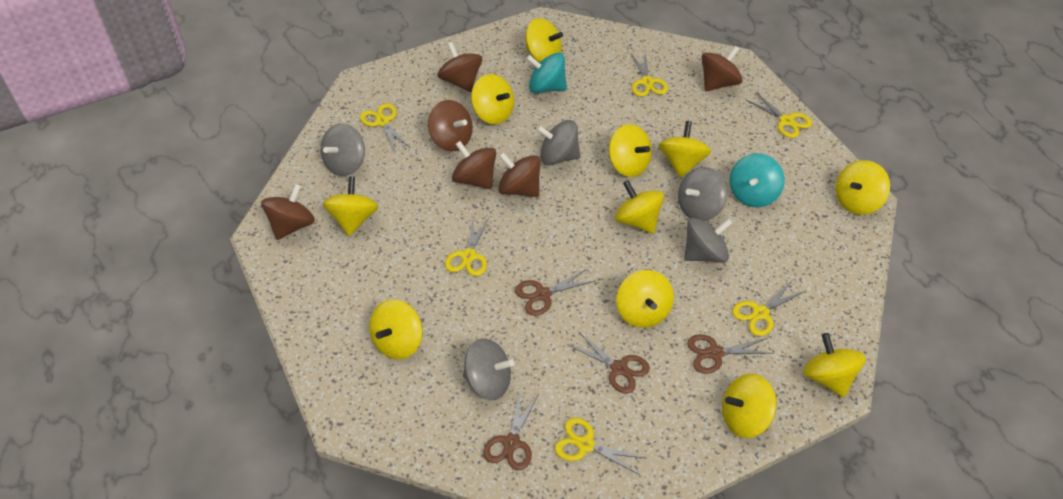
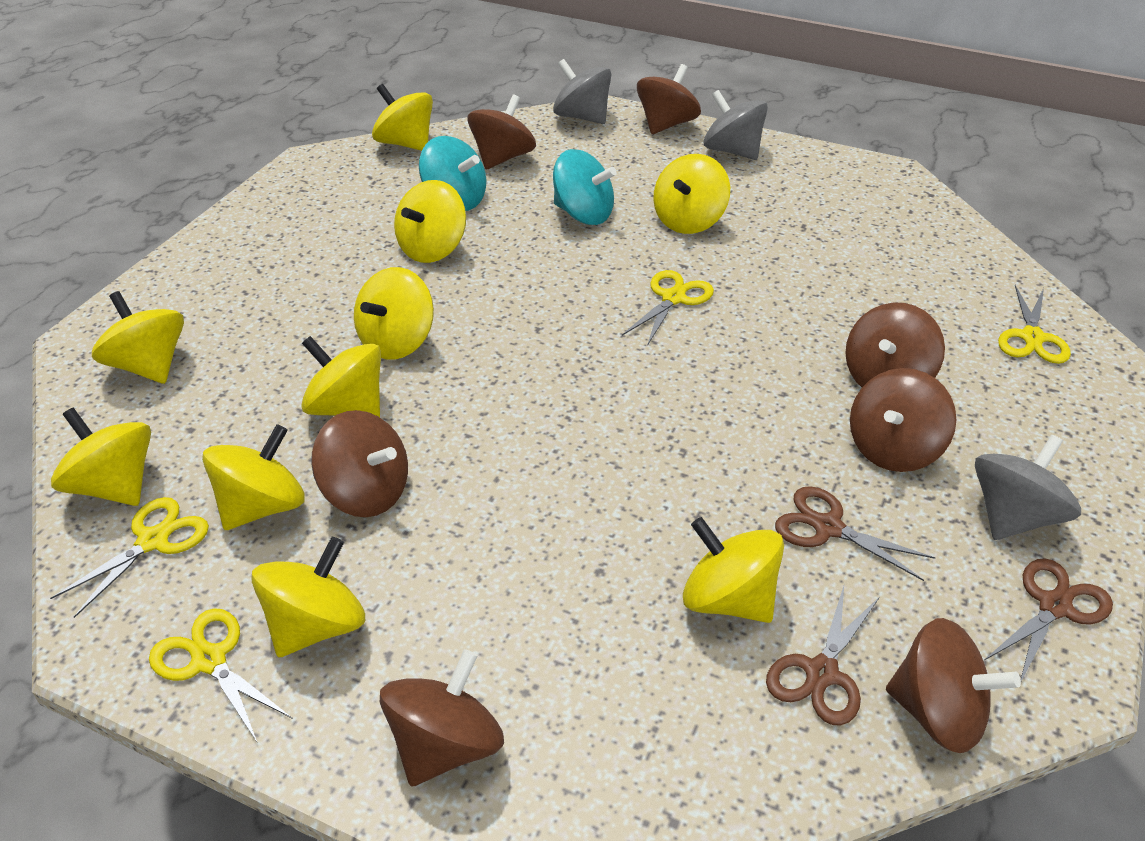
brown scissors: [483,391,539,470] [515,268,595,316] [567,331,650,393] [687,334,771,374] = 4 -> [766,586,880,726] [775,486,936,581] [984,558,1113,681] = 3
brown spinning top: [261,184,315,240] [428,100,473,151] [437,42,482,92] [452,141,496,189] [498,152,541,197] [701,46,743,91] = 6 -> [311,410,408,517] [380,649,504,787] [467,95,536,169] [637,64,701,134] [845,302,945,387] [850,368,957,472] [886,618,1021,753] = 7
grey spinning top: [320,123,365,176] [463,338,514,400] [536,120,581,165] [678,167,727,221] [684,218,733,263] = 5 -> [553,59,611,124] [704,90,768,160] [975,435,1081,540] = 3
yellow scissors: [360,103,411,153] [445,217,490,276] [555,418,645,475] [631,52,668,97] [732,281,807,336] [745,92,812,138] = 6 -> [50,497,209,618] [149,608,293,742] [622,270,714,346] [998,285,1071,364] = 4
yellow spinning top: [323,177,379,236] [369,299,423,360] [471,74,514,124] [525,18,563,63] [609,124,652,177] [615,180,664,234] [616,270,674,328] [659,121,711,178] [722,374,777,438] [803,333,866,398] [836,160,890,215] = 11 -> [51,408,151,506] [92,291,184,384] [202,424,305,530] [251,537,365,658] [301,336,381,417] [354,267,434,360] [372,84,433,151] [394,180,466,263] [653,154,730,234] [683,517,784,623] = 10

